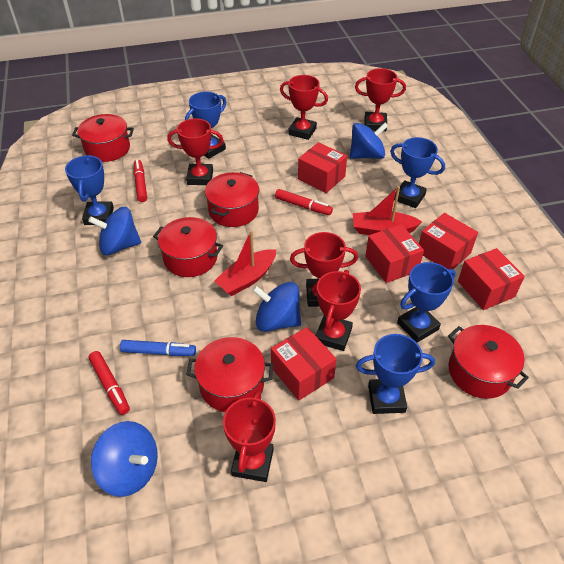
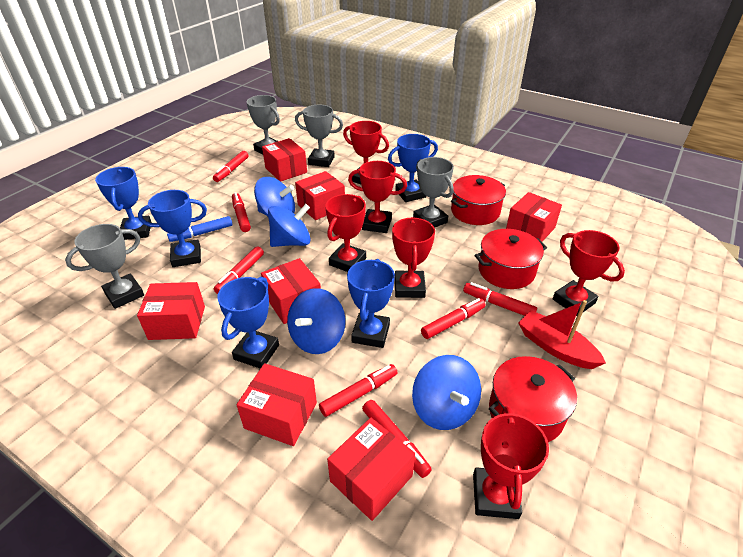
grey trophy: none = 0 -> [65,224,144,309] [247,95,280,154] [295,105,343,167] [413,157,454,228] = 4
red boat: [214,230,276,296] [353,186,422,235] = 2 -> [518,300,606,369] = 1
red box: [271,327,336,401] [298,142,347,193] [365,224,424,283] [419,213,478,269] [458,248,525,310] = 5 -> [137,282,205,340] [237,363,317,446] [261,258,321,324] [262,138,307,181] [295,171,345,220] [327,418,415,521] [506,192,562,242] = 7
red marker: [89,351,130,415] [134,160,147,202] [275,189,333,215] = 3 -> [213,151,248,182] [214,246,264,294] [232,193,251,232] [319,364,397,417] [362,400,432,478] [421,298,485,339] [463,282,537,316] = 7
red pot: [72,114,134,162] [153,217,223,277] [186,337,273,412] [205,172,259,227] [448,325,529,399] = 5 -> [451,175,506,225] [474,229,547,289] [489,356,577,442] = 3

